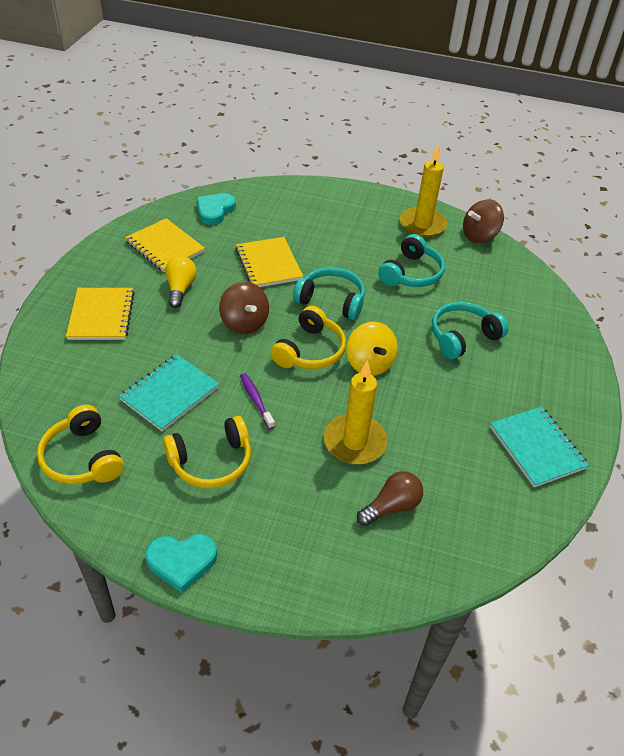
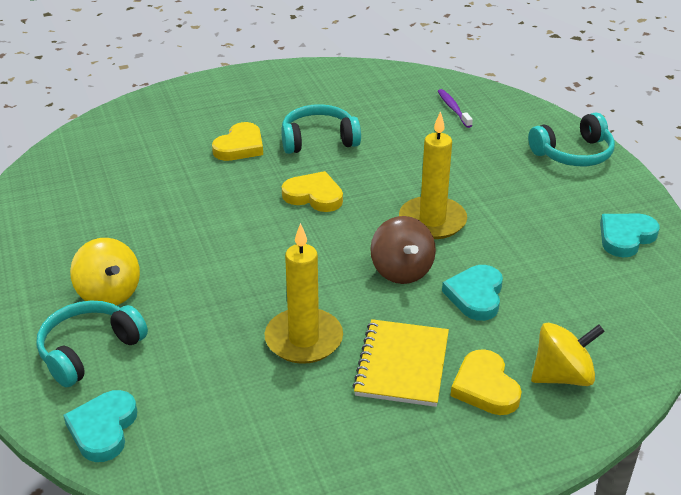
brown light bulb: [357,471,423,526] = 1 -> none = 0
brown spinning top: [219,282,269,334] [463,200,504,243] = 2 -> [370,216,436,284] = 1
turquoise heart: [145,534,217,593] [197,193,236,225] = 2 -> [63,390,137,462] [442,265,503,321] [600,214,659,257] = 3
turquoise notebook: [119,354,219,431] [490,406,589,487] = 2 -> none = 0
yellow headphones: [37,405,124,484] [163,416,251,488] [270,306,346,369] = 3 -> none = 0
yellow heart: none = 0 -> [212,122,263,161] [282,171,343,212] [450,349,522,415] = 3
yellow light bulb: [165,256,197,308] = 1 -> none = 0
yellow notebook: [66,288,135,340] [125,218,205,272] [235,237,303,287] = 3 -> [353,319,449,407] = 1
yellow spinning top: [347,322,398,376] = 1 -> [70,238,140,305] [531,323,605,386] = 2

